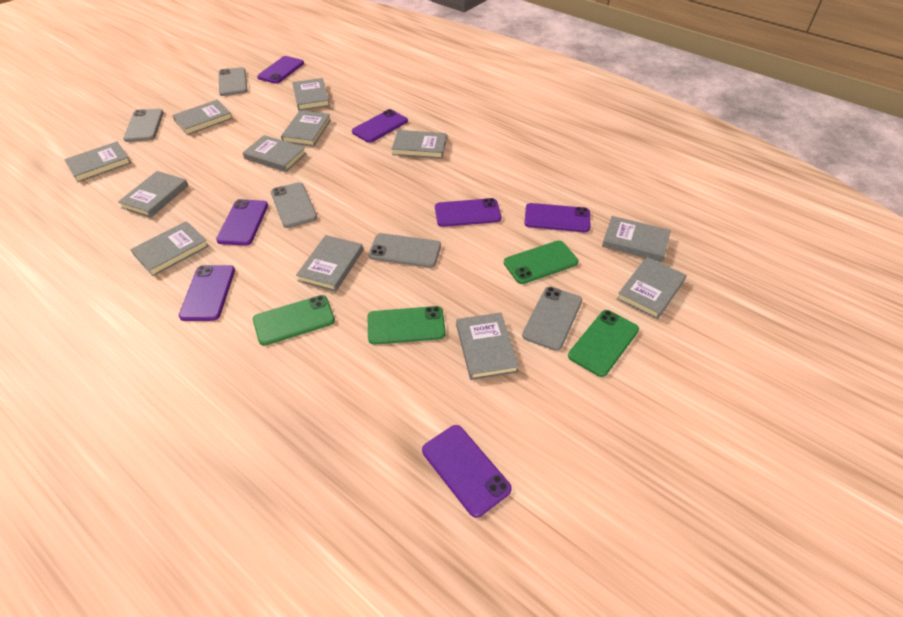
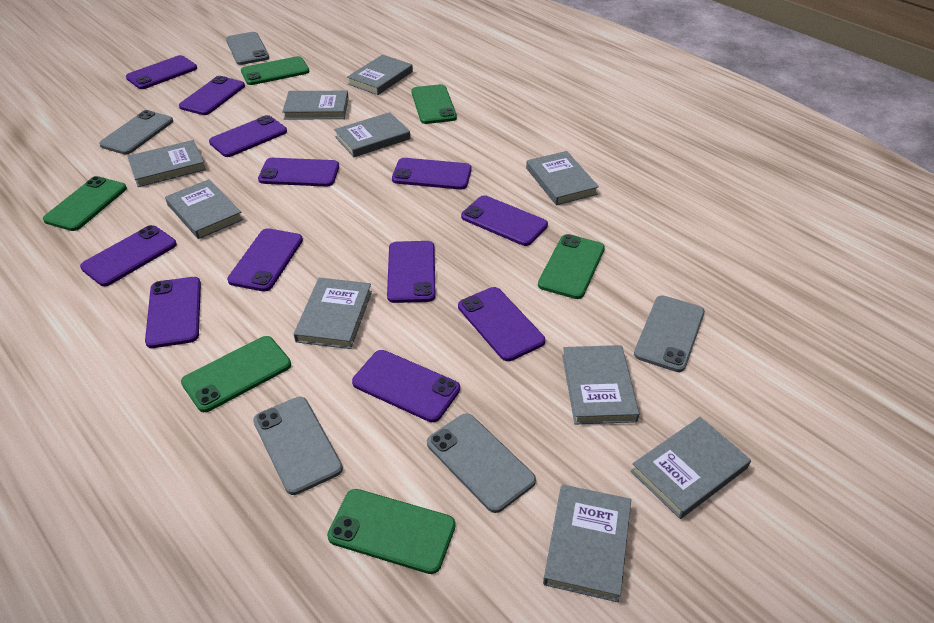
green phone: [253,295,335,346] [368,306,446,345] [504,241,578,284] [568,310,639,377] = 4 -> [43,176,127,231] [181,336,291,412] [241,56,309,85] [327,489,456,574] [411,84,457,124] [538,234,605,299] = 6
grey book: [64,141,131,182] [118,171,188,218] [130,221,209,276] [172,100,233,135] [243,135,307,172] [281,110,331,146] [292,78,330,111] [296,235,363,292] [392,130,447,159] [456,313,519,380] [602,216,671,262] [617,257,686,319] = 12 -> [127,140,206,187] [165,179,243,239] [282,91,349,120] [294,278,372,349] [334,112,410,157] [347,55,413,95] [526,151,599,205] [543,484,631,602] [562,345,639,425] [631,417,751,519] = 10
purple phone: [179,265,235,321] [216,199,268,246] [257,56,304,84] [352,109,408,143] [422,425,512,518] [435,198,501,227] [524,203,590,232] = 7 -> [80,225,177,286] [126,55,197,89] [145,277,201,348] [179,76,245,115] [209,115,287,157] [227,228,303,291] [258,158,339,187] [352,350,460,422] [387,241,436,303] [392,158,472,190] [458,287,545,361] [461,195,548,246] = 12

